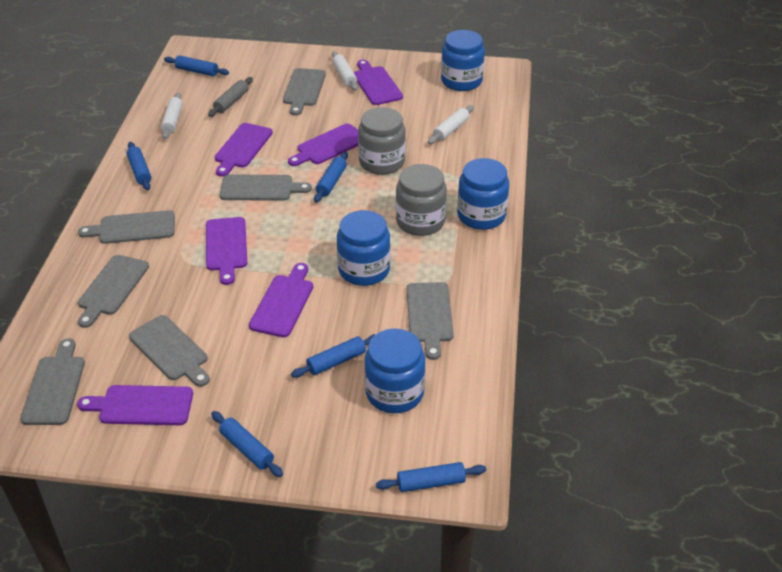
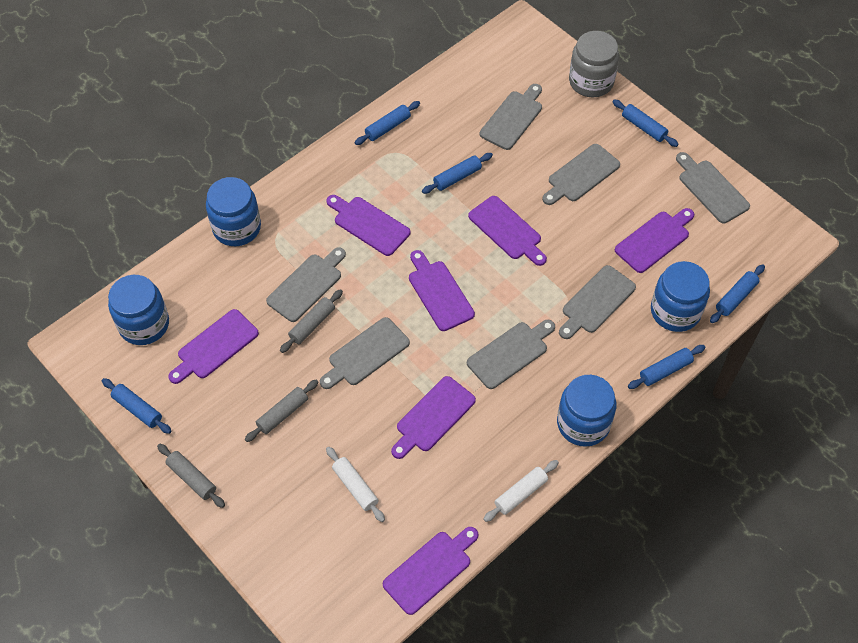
grey jar: [358,107,406,175] [396,164,447,236] = 2 -> [569,31,619,97] = 1
grey rolling pin: [208,77,253,117] = 1 -> [157,444,225,508] [245,380,319,442] [280,289,343,353] = 3
purple cutting board: [77,385,193,425] [206,217,247,285] [215,123,273,177] [249,263,313,337] [288,123,358,166] [354,60,403,105] = 6 -> [168,309,259,384] [326,195,410,256] [383,527,478,615] [391,376,476,459] [409,250,475,331] [468,196,547,266] [615,208,694,273] = 7
white rolling pin: [161,93,183,139] [332,51,358,91] [428,105,474,144] = 3 -> [326,447,385,522] [484,460,559,522] = 2

